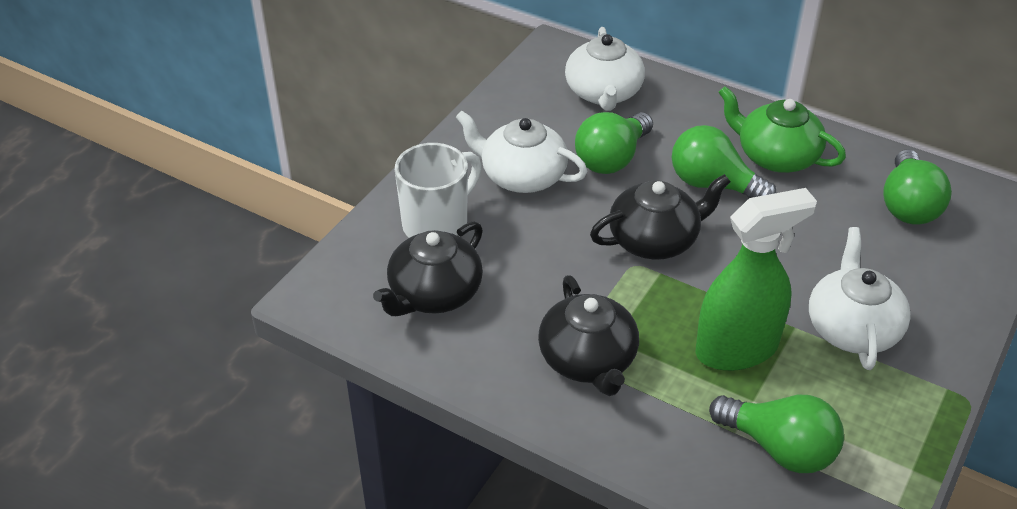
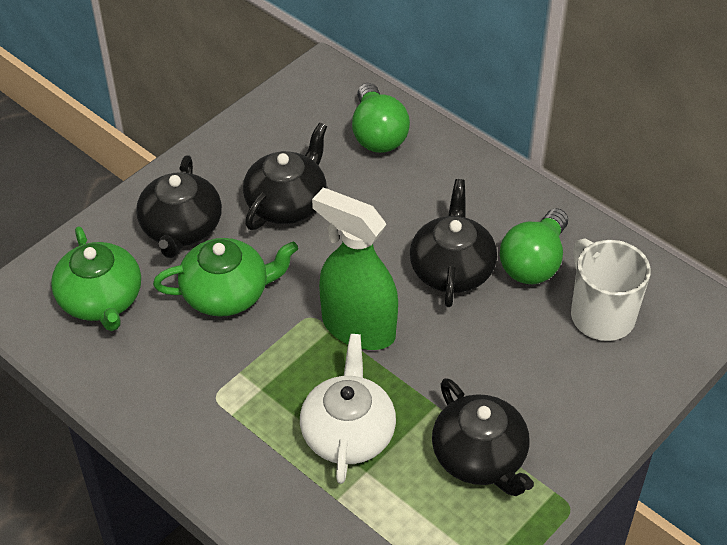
black teapot: [373,221,483,316] [538,275,639,396] [590,174,730,260] = 3 -> [136,155,222,258] [243,123,327,230] [410,179,497,307] [432,378,534,496] = 4
green light bulb: [575,112,653,174] [672,125,777,198] [709,395,844,473] [883,149,952,225] = 4 -> [352,83,410,153] [500,208,568,284] = 2
green teapot: [718,86,846,173] = 1 -> [51,227,141,331] [153,238,298,317] = 2
white teapot: [455,110,587,193] [565,27,645,111] [809,227,911,370] = 3 -> [300,334,396,484] = 1

